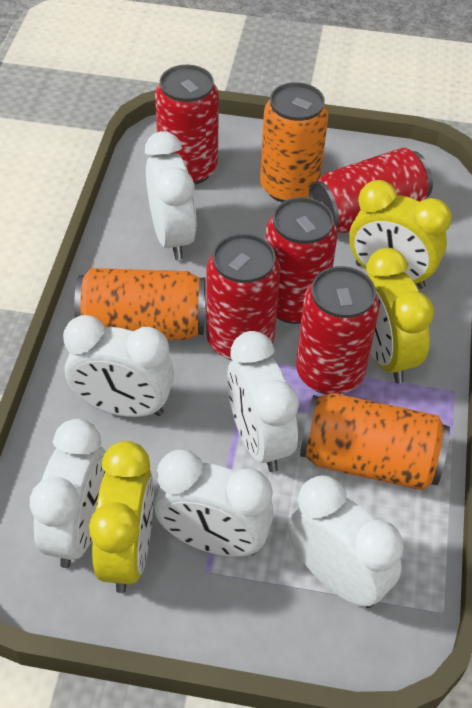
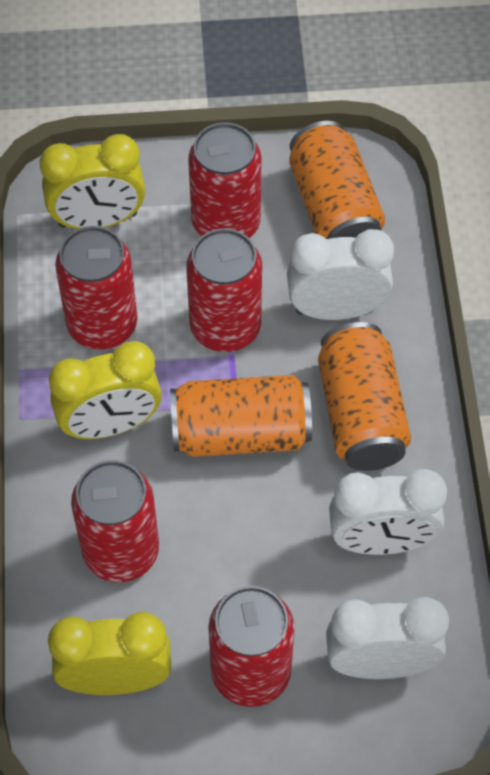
white clock: [30,419,106,568] [63,315,174,417] [145,131,196,260] [154,450,274,557] [227,331,299,472] [288,475,404,608] = 6 -> [287,229,394,320] [326,597,449,679] [329,469,447,555] = 3

